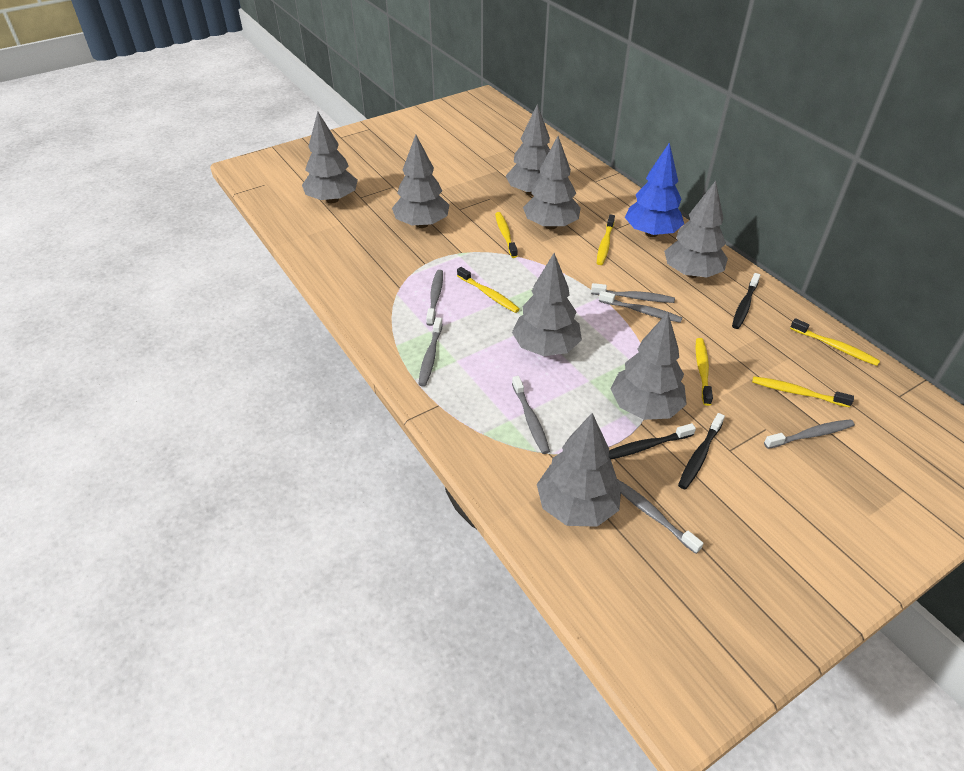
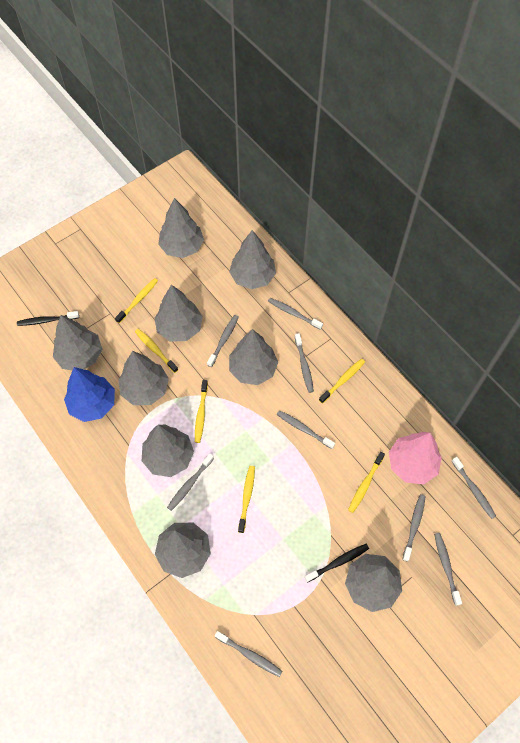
black toothbrush: [608,423,696,459] [678,413,725,489] [732,273,760,329] = 3 -> [17,311,79,326] [305,544,369,582] = 2
grey toothbrush: [418,317,443,386] [426,270,443,326] [512,376,550,454] [591,283,675,303] [599,291,682,323] [616,479,704,554] [764,419,855,449] = 7 -> [167,454,214,511] [207,315,239,367] [215,631,283,677] [268,298,323,330] [277,410,335,449] [295,333,314,393] [402,494,426,562] [434,533,462,606] [451,457,496,519] = 9
grey tree: [302,112,358,203] [392,135,449,228] [506,104,550,196] [512,253,582,356] [523,136,581,229] [537,413,622,527] [610,312,687,420] [664,181,728,278] = 8 -> [53,315,102,371] [118,351,169,405] [142,425,194,477] [154,285,203,342] [155,523,211,578] [158,198,204,258] [229,230,276,289] [229,329,278,385] [345,554,402,612] = 9
pink tree: none = 0 -> [389,432,442,484] = 1

